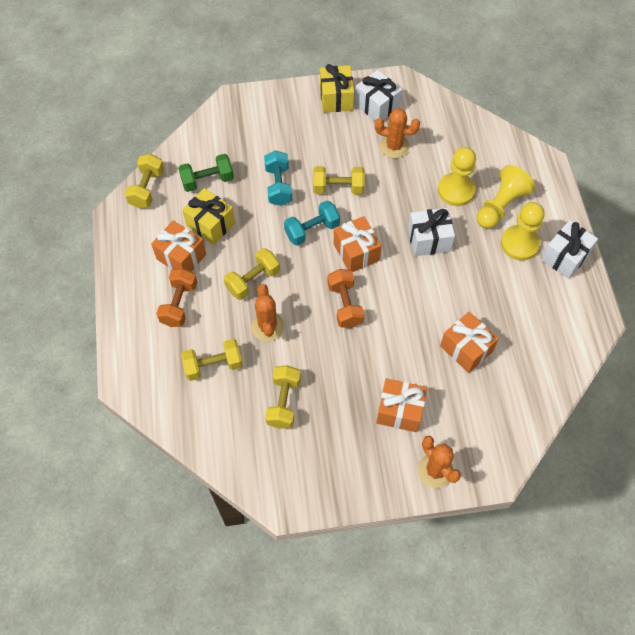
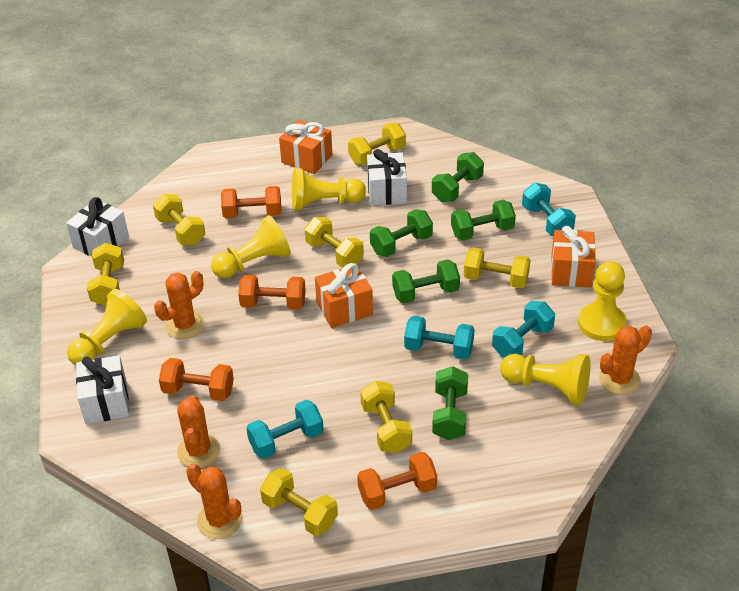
green dumbbell: [178,154,234,192] = 1 -> [370,209,433,257] [392,260,460,303] [432,152,484,202] [432,366,468,440] [451,200,516,241] = 5
orange cactus: [251,284,284,341] [375,108,420,158] [418,436,461,488] = 3 -> [154,271,204,339] [177,395,220,468] [186,463,242,539] [599,325,652,395] = 4
orange dumbbell: [156,268,197,327] [327,269,364,328] = 2 -> [159,358,234,401] [221,186,281,218] [238,275,306,310] [357,452,437,510] = 4
orange gift: [151,220,206,271] [333,216,382,272] [376,378,427,432] [440,312,499,373] = 4 -> [279,120,333,174] [315,263,373,328] [551,226,596,287] = 3
turquoise dumbbell: [264,150,292,206] [284,201,340,246] = 2 -> [246,400,324,459] [404,316,475,360] [492,301,555,358] [522,183,576,236] = 4
yellow dumbbell: [125,154,164,208] [181,339,243,381] [224,248,280,300] [265,365,301,429] [313,166,365,195] = 5 -> [87,243,124,306] [153,194,205,245] [260,468,338,536] [305,217,364,268] [348,123,406,165] [360,381,412,453] [464,247,530,289] = 7
yellow gift: [182,188,235,245] [320,64,354,113] = 2 -> none = 0
yellow pawn: [438,147,476,206] [477,165,535,229] [501,202,545,260] = 3 -> [67,289,147,365] [211,216,291,278] [292,168,366,211] [500,354,590,405] [578,261,627,341] = 5

